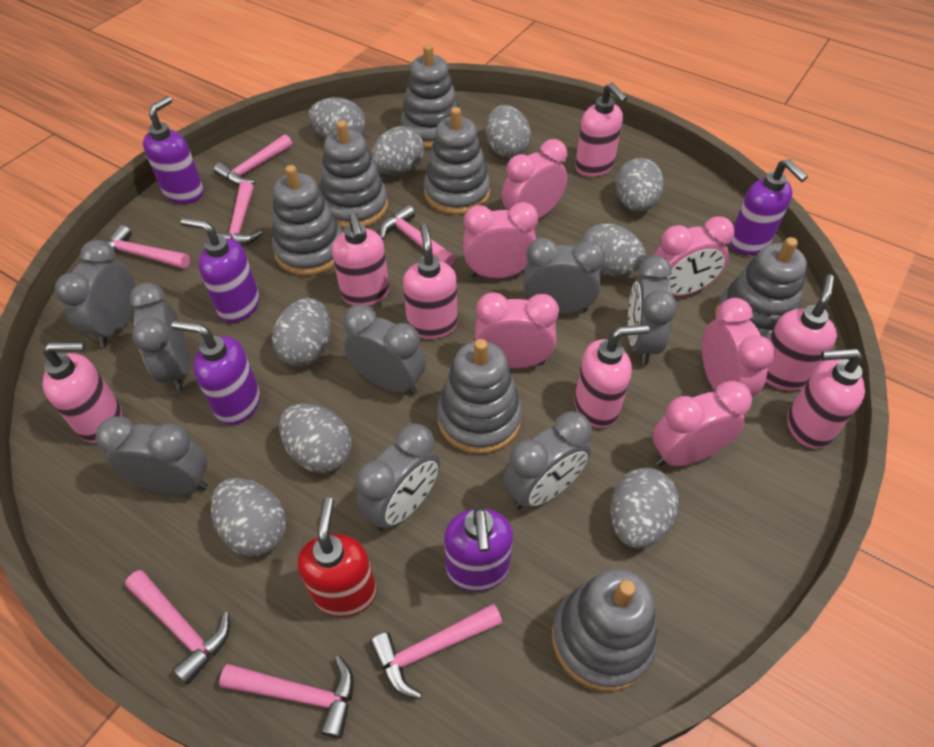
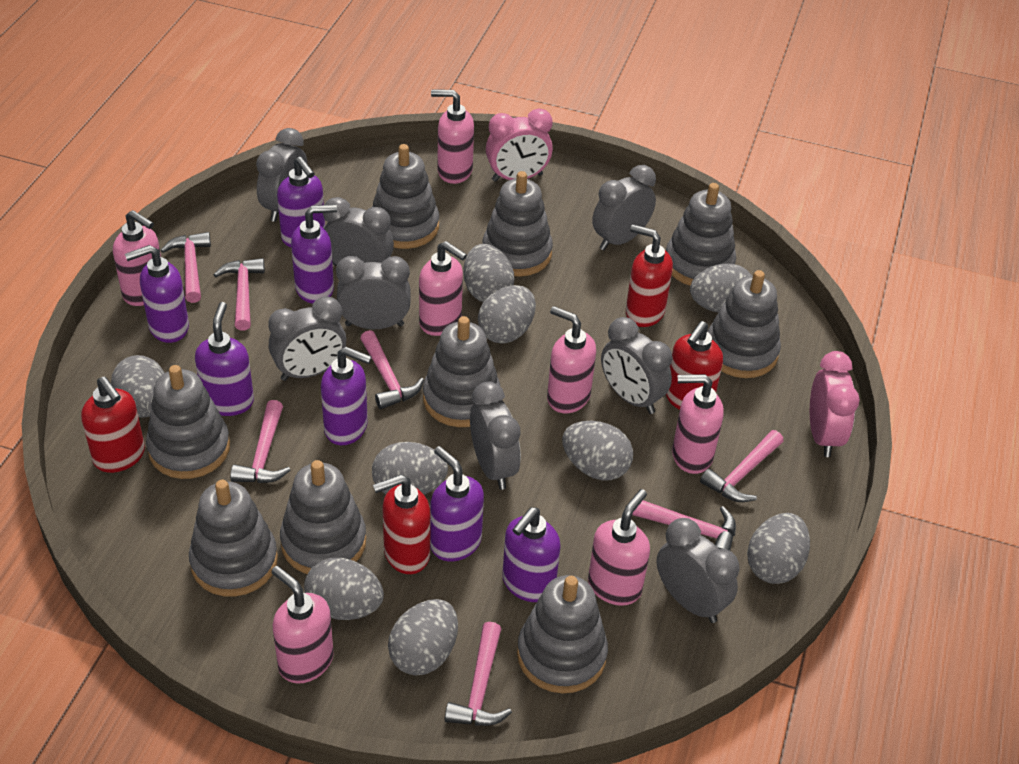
grey stacking toy: [272,165,343,276] [320,120,388,228] [401,44,462,149] [424,107,491,215] [437,339,522,454] [552,569,658,692] [715,237,807,339] = 7 -> [146,365,230,479] [189,480,278,597] [280,460,366,574] [372,144,439,249] [423,316,500,427] [483,171,553,277] [517,575,608,693] [666,183,736,285] [707,270,781,378] = 9
pink clock: [463,202,538,278] [475,292,559,368] [502,139,567,219] [652,381,752,466] [653,216,735,296] [702,298,775,396] = 6 -> [486,109,553,182] [810,351,860,457] = 2
purple soap dispenser: [143,96,204,204] [172,321,260,425] [181,218,260,323] [444,507,513,592] [730,159,808,255] = 5 -> [125,245,189,343] [195,302,254,416] [277,157,325,247] [291,204,337,304] [321,347,372,445] [430,446,484,561] [502,507,561,602] = 7
red soap dispenser: [298,497,377,617] = 1 -> [81,377,145,473] [373,475,431,574] [626,225,673,327] [666,321,723,410] = 4

